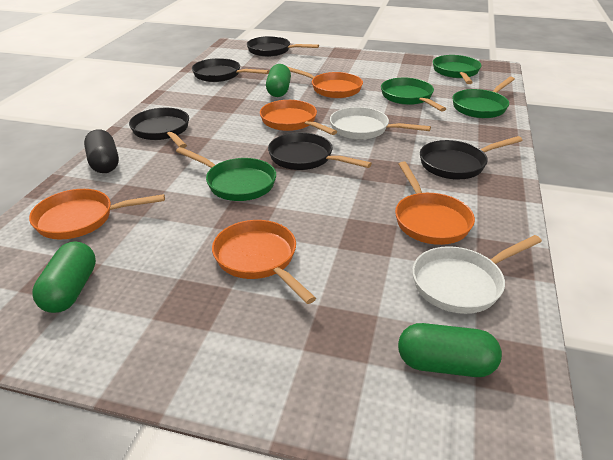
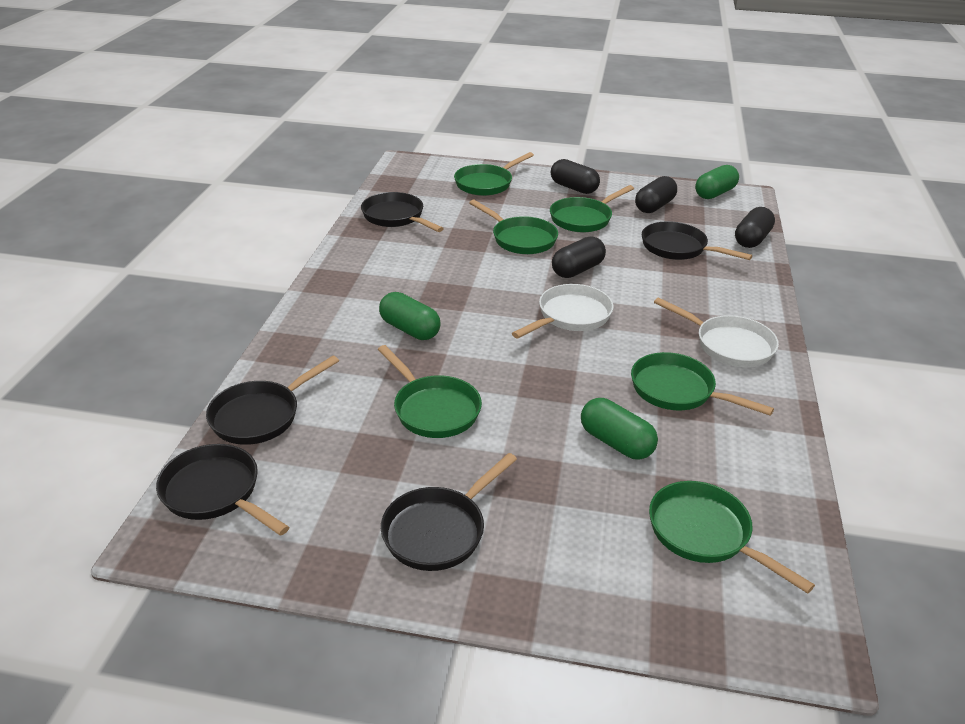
black capsule: [84,129,119,173] = 1 -> [551,159,600,194] [552,236,606,278] [635,176,677,213] [735,207,775,248] = 4
green pan: [176,147,276,201] [381,78,446,112] [433,55,482,84] [452,77,515,118] = 4 -> [378,345,482,438] [454,152,534,196] [469,200,558,254] [550,185,634,232] [631,352,774,416] [649,481,815,594] = 6
orange pan: [29,189,165,239] [212,220,316,304] [260,100,337,135] [288,67,363,98] [395,162,475,245] = 5 -> none = 0

